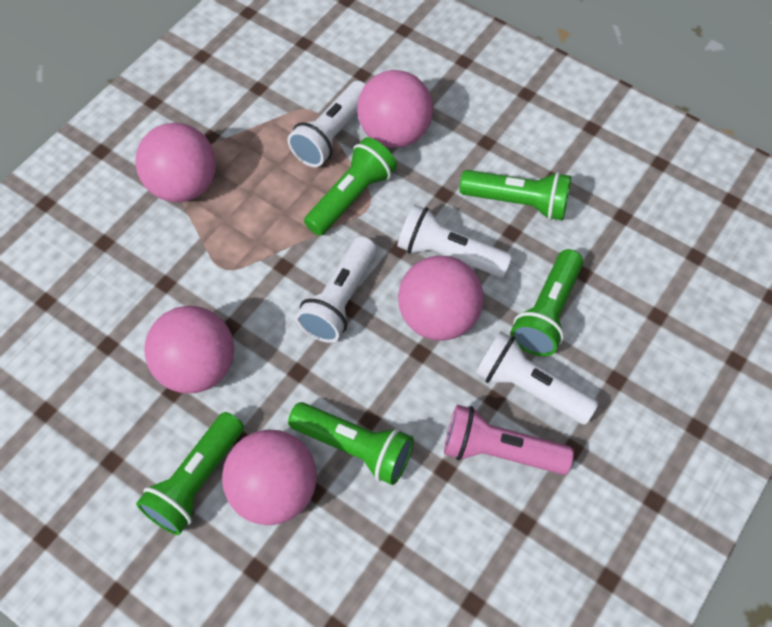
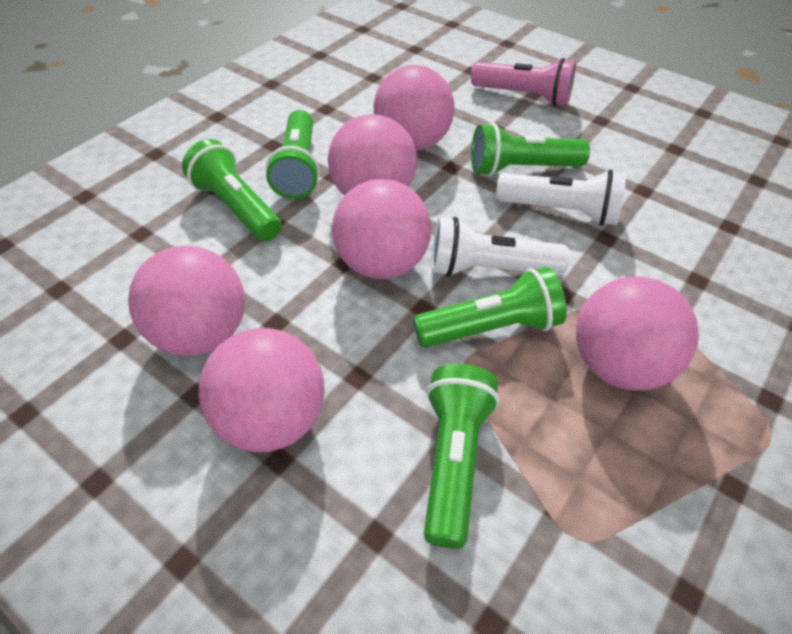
pink ball: [135,123,216,202] [144,306,234,393] [222,430,317,525] [357,70,433,148] [398,255,483,341] = 5 -> [128,246,245,356] [199,328,324,452] [328,114,417,195] [332,179,431,279] [374,65,455,151] [576,276,699,391] = 6
white flashlight: [288,81,366,167] [296,236,377,343] [397,204,512,278] [476,331,599,425] = 4 -> [431,217,570,277] [496,169,626,226] = 2

